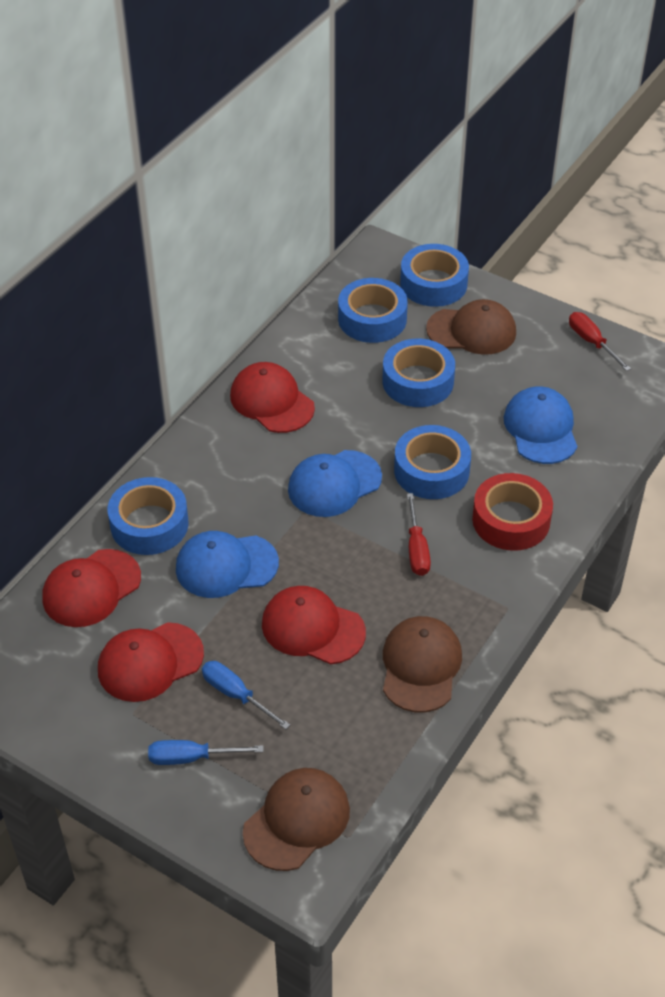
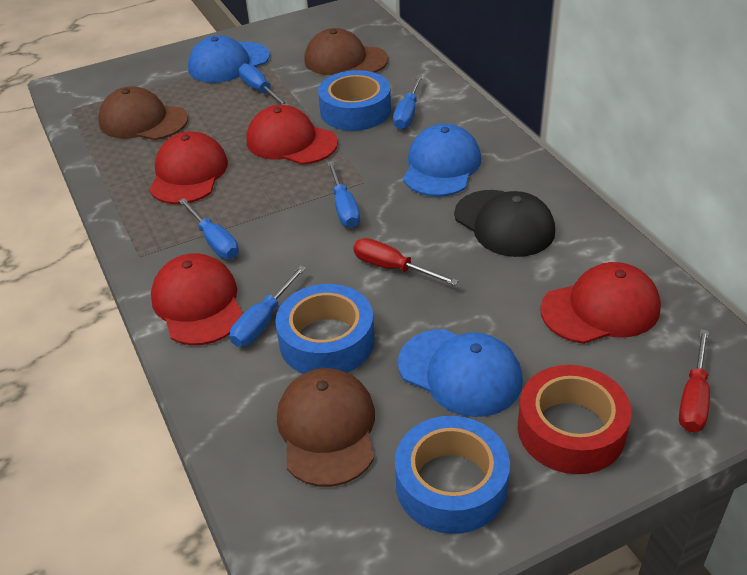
black cap: none = 0 -> [454,190,555,257] = 1
blue screwdriver: [148,740,264,765] [202,661,290,730] = 2 -> [178,198,239,259] [230,266,306,347] [239,63,289,106] [327,161,360,228] [393,75,423,129] = 5
blue tape: [108,477,189,555] [338,278,408,343] [382,338,455,407] [394,425,471,499] [400,244,469,307] = 5 -> [275,284,374,374] [318,70,391,131] [395,416,510,534] = 3

